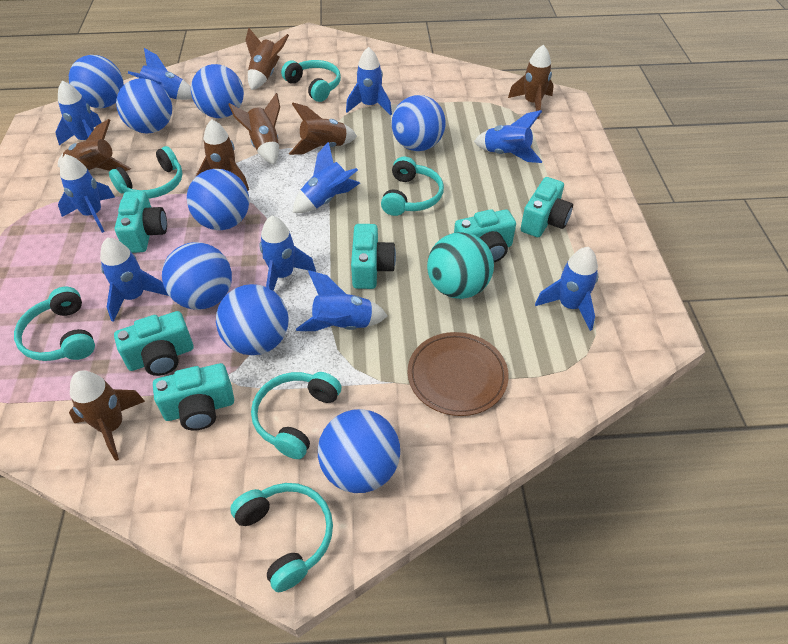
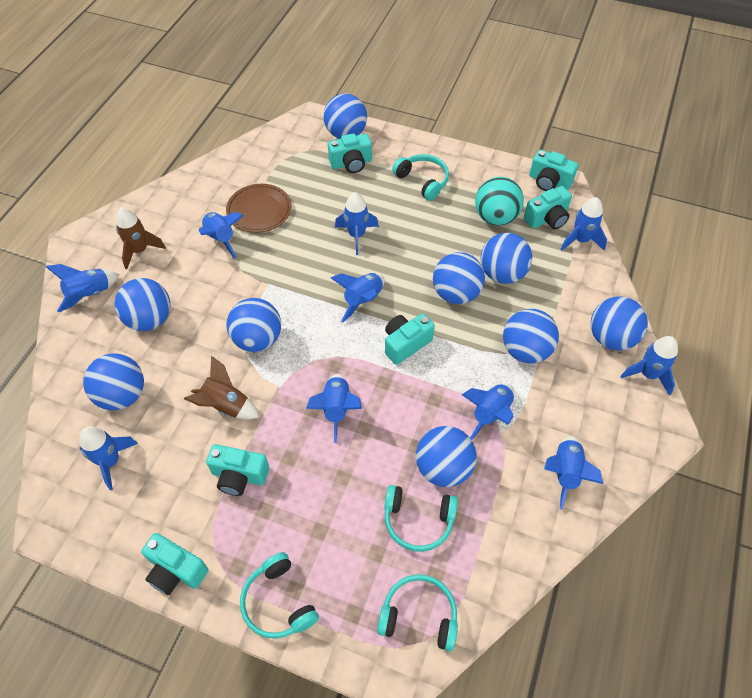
blue ball: [69,55,124,108] [116,78,172,134] [162,242,232,310] [187,169,249,230] [191,64,244,118] [216,284,289,355] [318,409,400,493] [392,95,446,151] = 8 -> [83,353,144,410] [115,278,171,331] [227,298,281,352] [323,94,367,139] [416,426,477,487] [433,252,485,304] [481,233,532,284] [503,309,559,363] [591,296,648,350] = 9
brown rocket: [58,119,131,171] [69,371,145,461] [196,119,249,191] [228,93,280,164] [245,28,289,90] [289,103,357,155] [508,45,554,119] = 7 -> [116,208,166,269] [184,356,259,419] = 2
turquoise headphones: [14,286,95,361] [109,146,183,199] [230,483,333,592] [251,372,341,459] [281,60,341,102] [381,157,444,216] = 6 -> [240,552,319,639] [377,574,458,651] [384,485,458,552] [392,154,449,201] = 4

